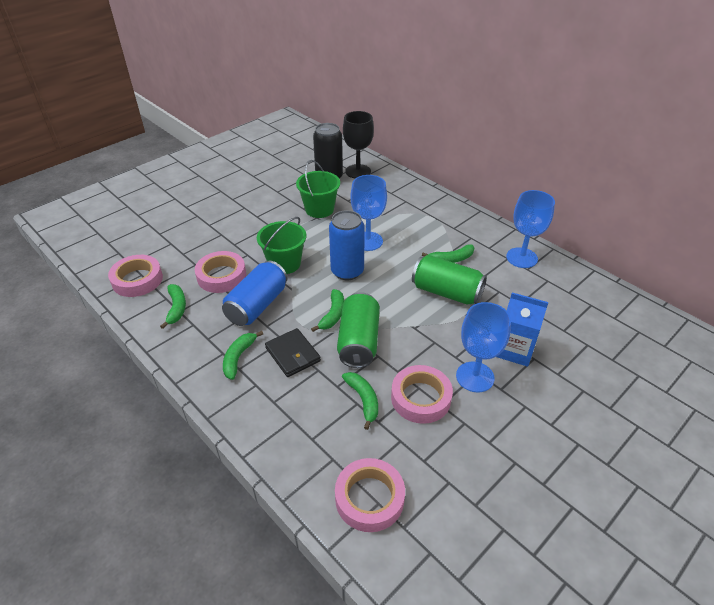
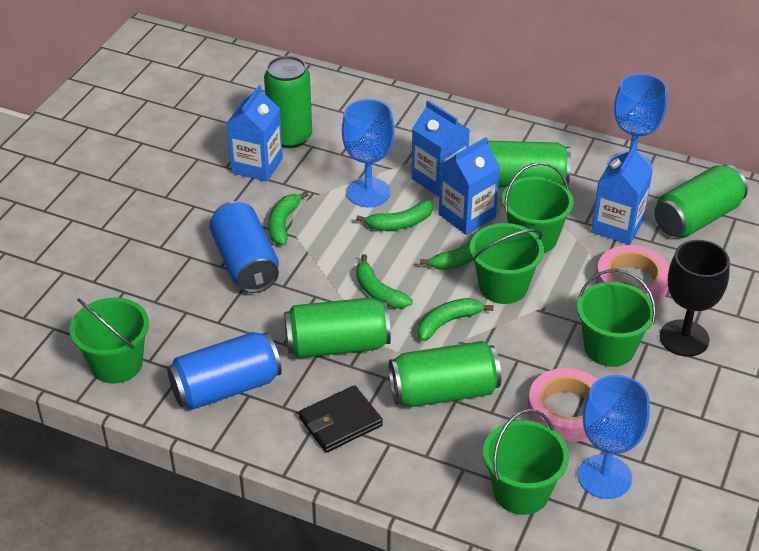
black can: [313,123,343,179] = 1 -> none = 0
blue carton: [496,292,548,367] = 1 -> [227,85,283,182] [411,100,470,197] [439,137,500,235] [591,144,653,245] = 4
green bucket: [257,217,306,274] [296,160,340,218] = 2 -> [69,297,149,384] [470,223,544,304] [483,409,569,515] [502,162,574,253] [577,269,656,367] = 5
green can: [337,292,380,368] [412,255,487,305] = 2 -> [264,56,312,148] [284,297,391,358] [389,341,501,407] [487,141,571,188] [654,164,748,238] = 5
pink tape: [108,255,163,297] [195,251,246,293] [335,458,405,532] [391,365,453,424] = 4 -> [528,368,598,442] [596,245,670,305] = 2

